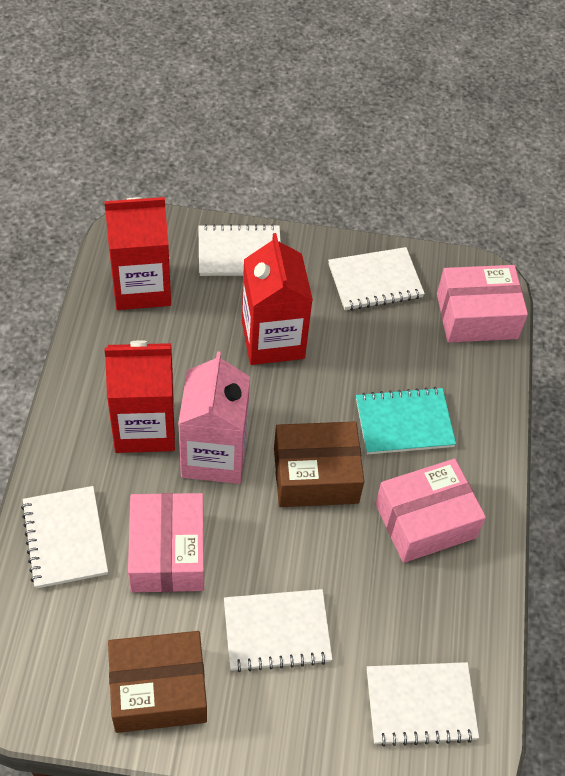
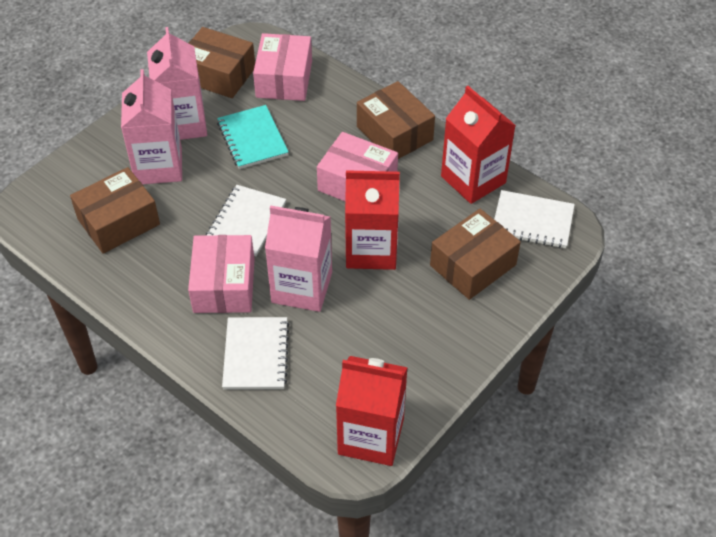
brown box: [108,631,207,733] [274,422,364,507] = 2 -> [70,167,160,254] [189,27,255,98] [357,81,435,159] [430,209,521,300] = 4
pink carton: [178,351,250,484] = 1 -> [121,69,182,184] [147,27,207,140] [265,205,332,312] = 3
white notebook: [21,486,108,589] [198,224,281,276] [224,589,333,672] [328,247,425,311] [367,662,479,746] = 5 -> [206,185,286,256] [222,317,290,390] [494,190,575,248] = 3

